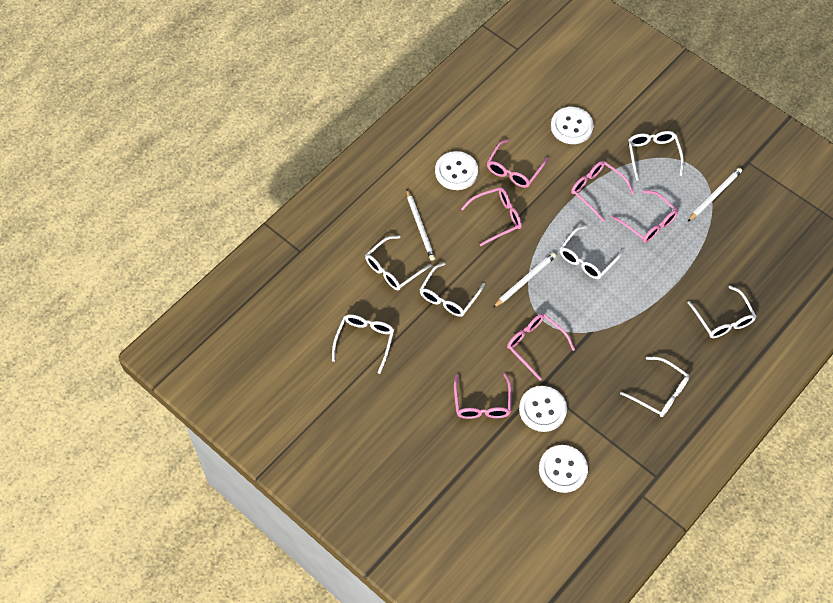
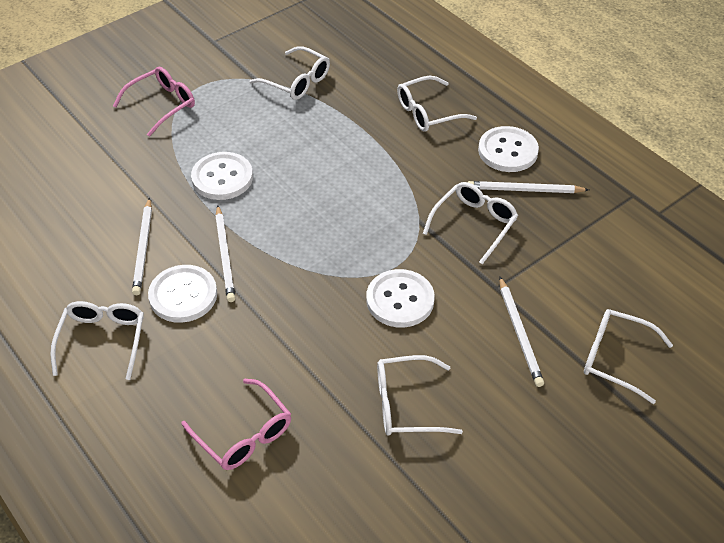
pink glasses: [454,373,512,419] [461,187,522,246] [487,139,548,188] [507,314,575,381] [571,161,634,222] [611,190,678,243] = 6 -> [113,67,195,137] [181,379,291,470] = 2
white glasses: [332,314,394,374] [365,235,432,290] [419,262,485,317] [560,225,624,279] [620,357,689,417] [628,131,684,181] [688,286,757,338] = 7 -> [50,301,144,380] [249,46,330,100] [377,355,463,436] [397,76,477,132] [423,182,518,264] [584,309,673,404] = 6
white pencil: [406,189,435,261] [493,253,556,308] [688,168,742,221] = 3 -> [132,198,152,295] [215,205,235,302] [468,181,589,193] [499,277,544,387] = 4

